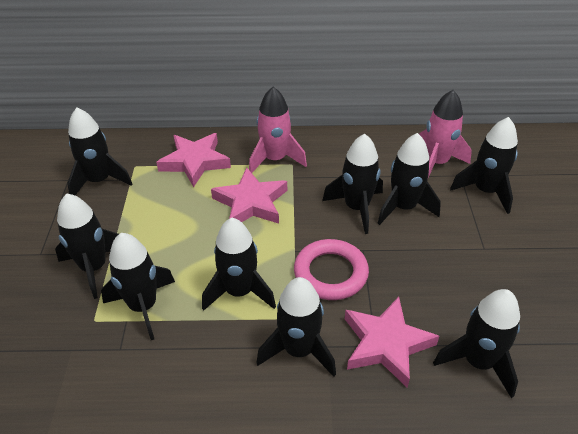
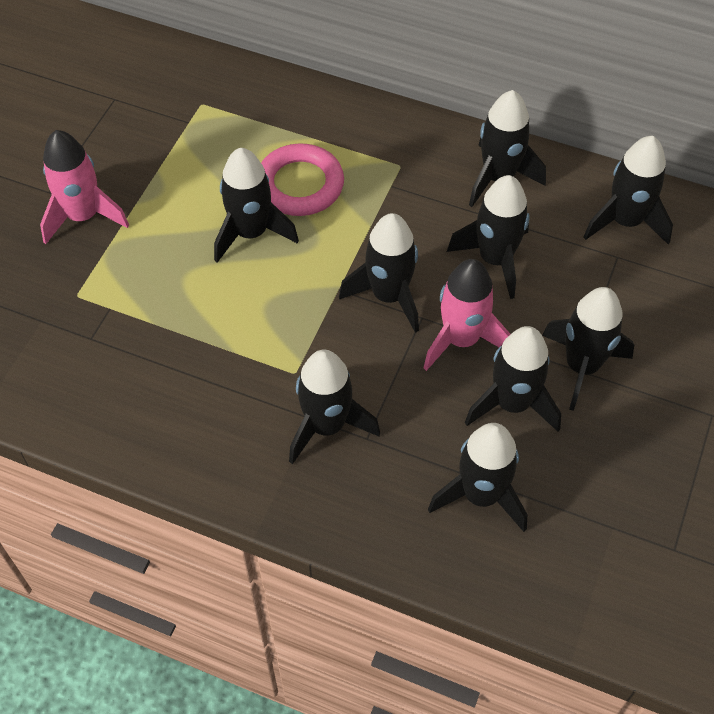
pink star: [156,133,231,187] [211,167,287,224] [345,297,439,388] = 3 -> none = 0

